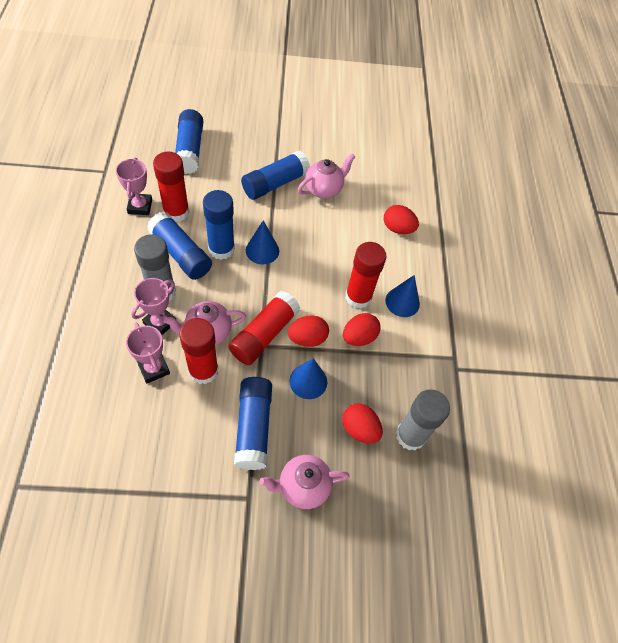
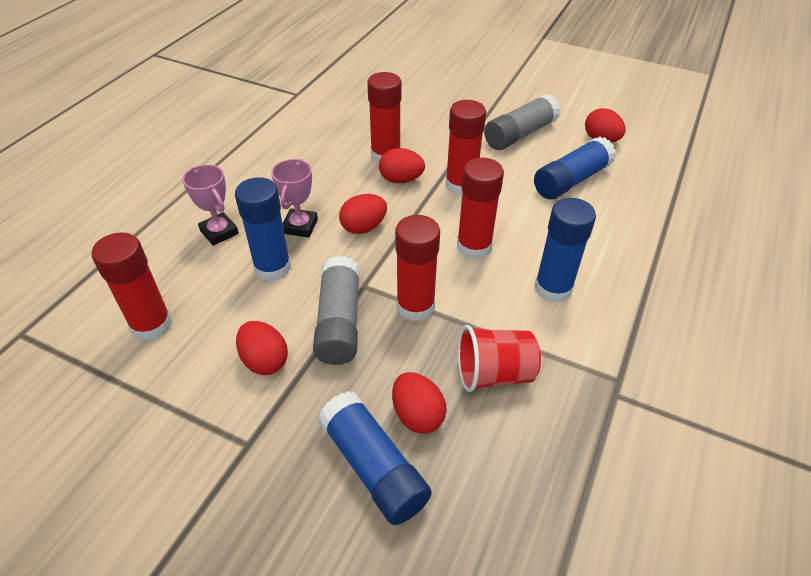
blue cone: [246,220,279,264] [289,358,327,399] [385,275,420,317] = 3 -> none = 0
blue glue stick: [147,212,212,280] [175,109,203,174] [203,190,235,260] [234,377,272,470] [241,151,310,200] = 5 -> [235,177,291,281] [318,391,432,525] [534,137,616,199] [534,198,596,303] = 4
pink teapot: [164,301,246,345] [260,455,349,509] [298,154,355,198] = 3 -> none = 0
pink trophy: [116,157,152,215] [126,323,170,384] [131,278,176,335] = 3 -> [182,164,239,246] [271,159,318,238] = 2
red cup: none = 0 -> [458,325,541,392] = 1
red egg: [288,315,329,347] [342,403,383,444] [343,313,381,346] [384,205,419,234] = 4 -> [236,321,288,375] [339,194,387,234] [379,148,425,183] [392,372,447,434] [585,108,626,143] = 5
red glue stick: [153,152,190,222] [179,318,218,384] [228,291,300,365] [345,242,386,309] = 4 -> [91,232,172,341] [367,72,402,164] [395,215,440,321] [446,100,486,195] [457,157,504,259] = 5

